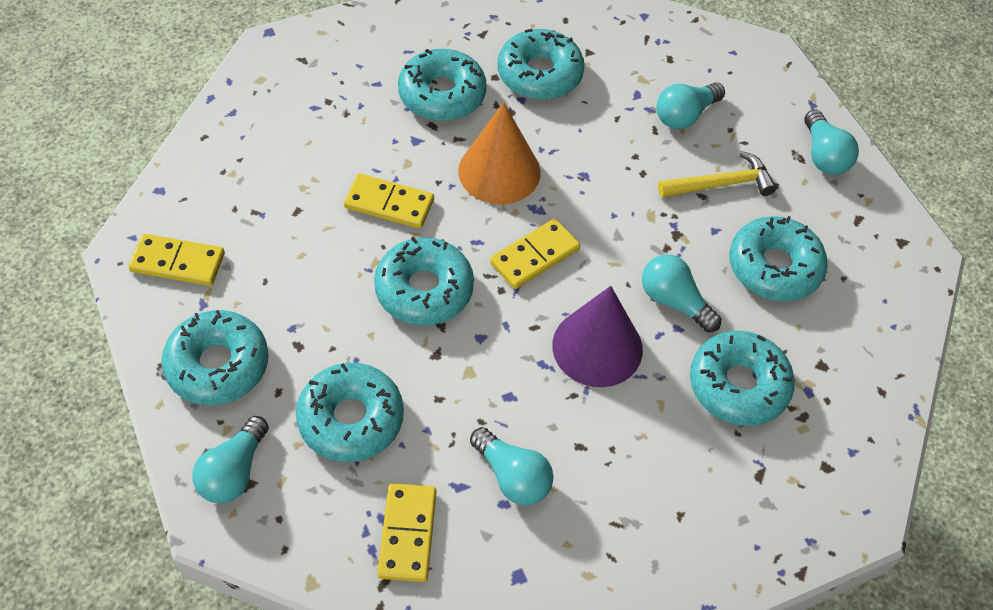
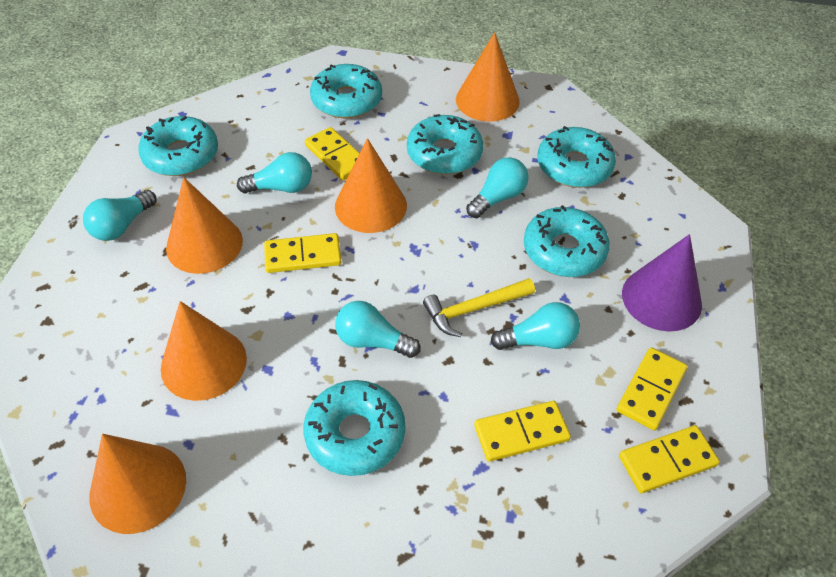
orange cone: [458,102,541,204] = 1 -> [89,434,186,534] [161,301,247,401] [166,177,243,274] [335,138,407,233] [456,32,520,122] = 5
turquoise donut: [161,310,269,405] [296,363,404,462] [374,237,474,325] [398,49,486,121] [498,29,585,100] [690,331,795,426] [729,216,828,301] = 7 -> [138,116,218,176] [303,380,405,476] [310,64,382,118] [407,114,483,175] [524,205,610,277] [537,126,616,188] = 6
yellow domino: [129,234,225,286] [344,173,434,229] [378,483,436,582] [490,218,580,289] = 4 -> [264,233,341,273] [305,127,360,180] [474,401,571,462] [617,348,688,430] [619,425,720,493] = 5

